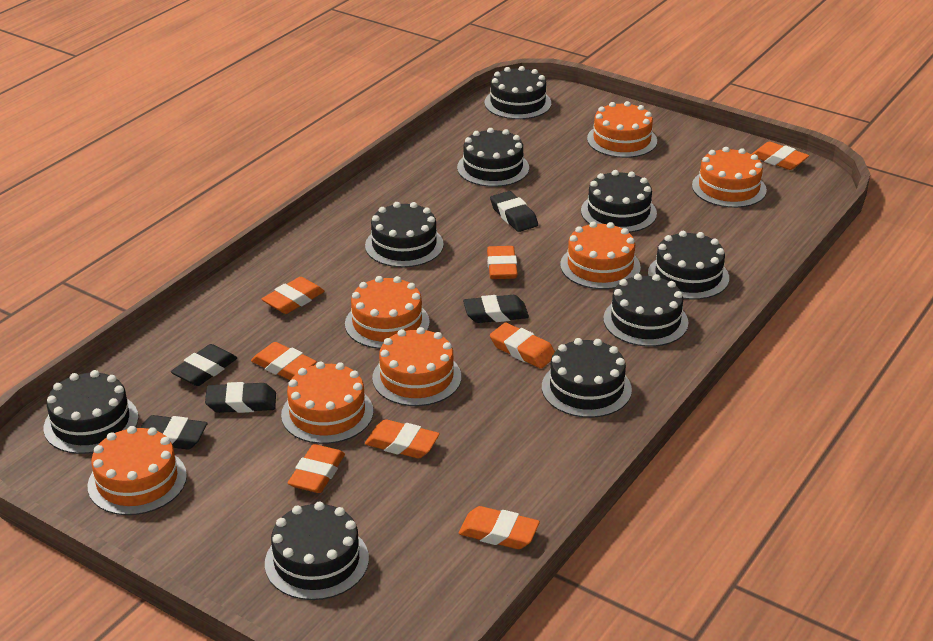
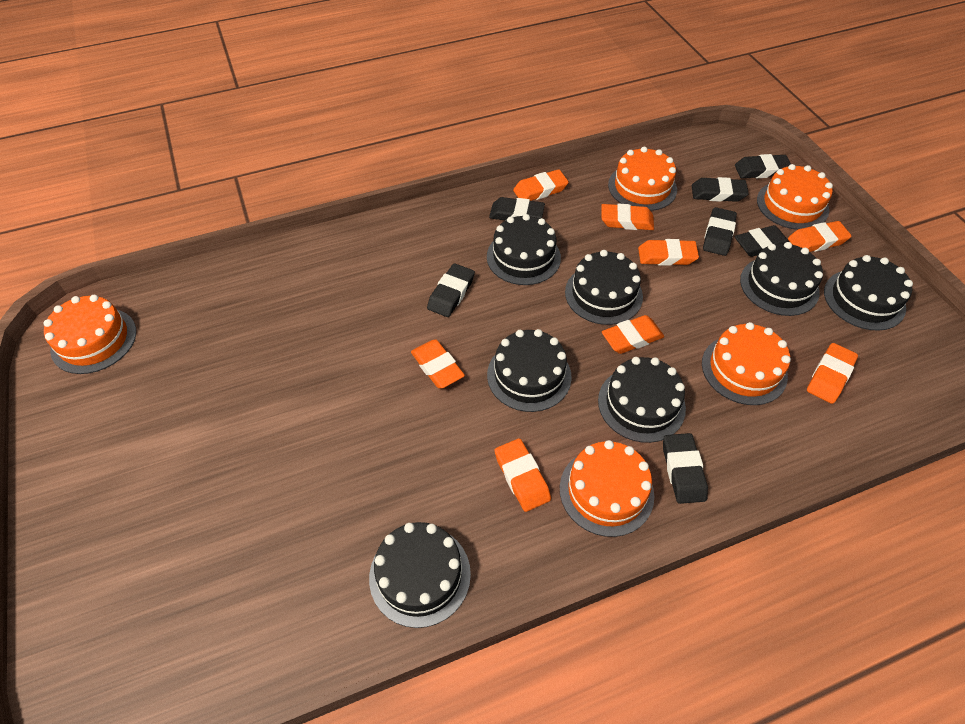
black cake: [44,370,138,454] [265,501,369,600] [365,202,444,267] [457,128,529,187] [485,66,551,119] [542,338,632,418] [581,170,657,233] [603,274,688,347] [648,231,729,300] = 9 -> [369,522,471,628] [487,214,561,285] [487,329,572,412] [565,250,643,325] [598,357,686,443] [740,242,823,316] [824,255,913,331] = 7
black eraser: [141,415,208,450] [171,344,237,386] [205,382,276,413] [463,295,529,323] [490,191,538,232] = 5 -> [427,263,475,317] [489,197,545,220] [663,433,708,504] [692,177,749,202] [703,207,737,256] [735,154,791,178] [735,225,789,257] = 7
orange cake: [88,426,187,515] [281,361,373,444] [345,276,430,349] [372,327,461,406] [560,221,641,289] [587,101,657,158] [692,147,767,208] = 7 -> [44,295,136,374] [560,440,654,537] [608,147,677,211] [702,322,791,405] [757,164,833,230] = 5

